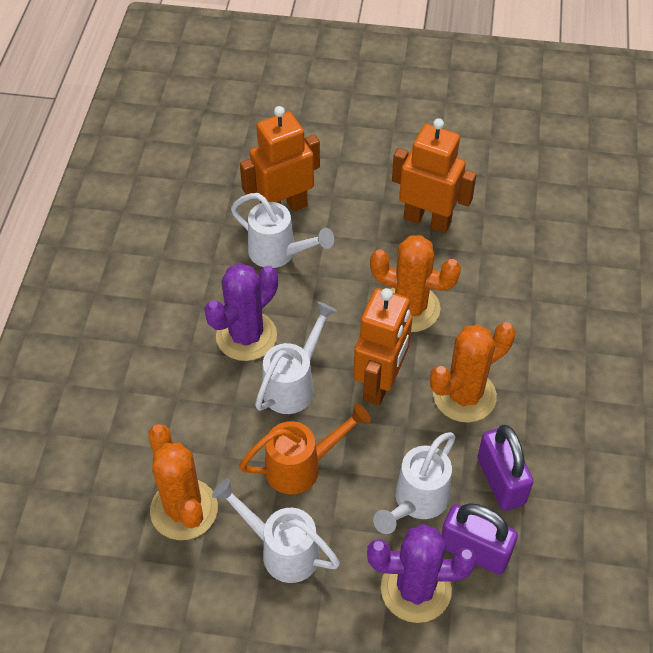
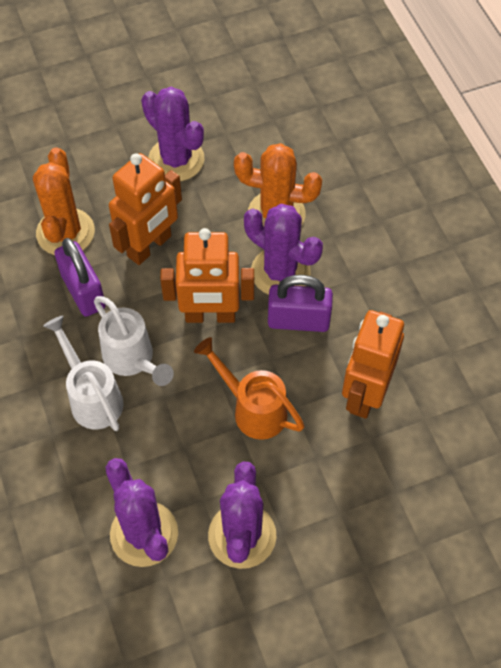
orange cactus: [149,424,218,540] [370,235,461,332] [430,322,515,423] = 3 -> [33,147,95,255] [234,143,322,226] = 2
purple cactus: [204,263,278,361] [367,524,476,623] = 2 -> [105,458,178,567] [141,87,205,181] [208,462,277,569] [244,204,323,295] = 4
white watering can: [212,479,340,583] [231,193,334,268] [255,302,337,414] [373,432,455,534] = 4 -> [43,315,124,431] [94,296,174,386] = 2

